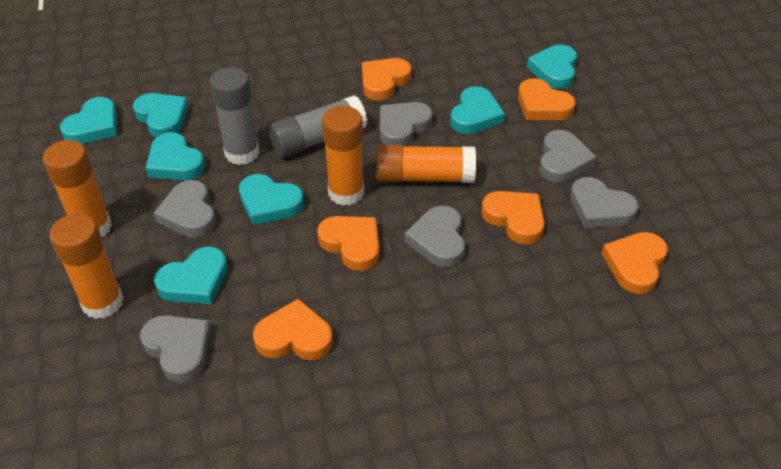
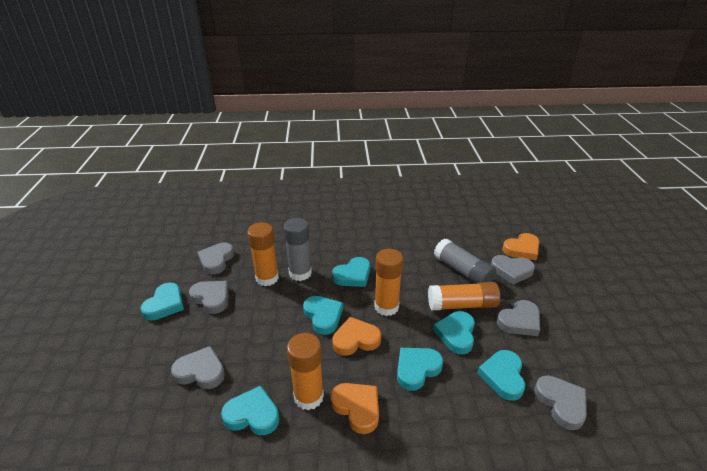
orange heart: [253,299,333,360] [317,216,379,271] [362,58,411,101] [481,191,545,245] [518,78,575,120] [601,232,668,294] = 6 -> [331,383,379,434] [332,317,381,356] [502,233,539,260] = 3

